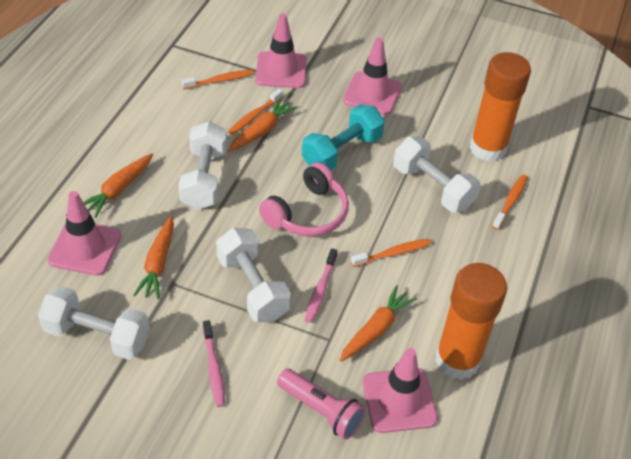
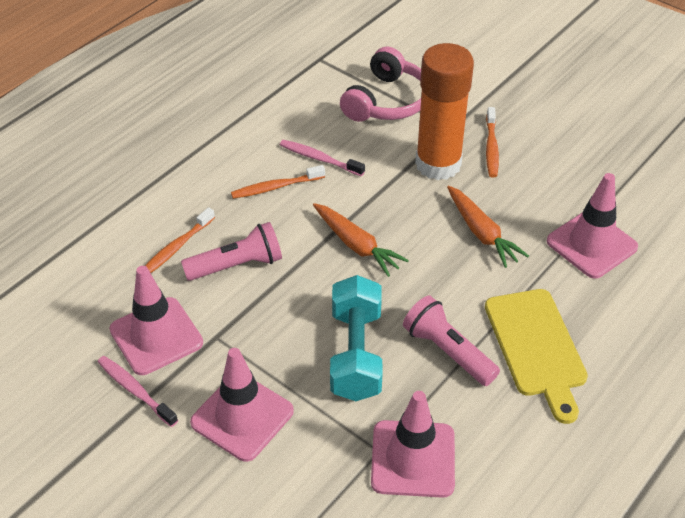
orange carrot: [83,153,153,218] [133,215,174,299] [228,98,298,152] [340,285,417,362] = 4 -> [313,203,409,277] [447,186,529,268] = 2
orange glue stick: [435,263,507,380] [469,52,531,162] = 2 -> [415,43,474,180] = 1
orange toothbrush: [182,70,254,89] [228,88,283,135] [351,239,431,267] [492,175,528,230] = 4 -> [145,207,215,273] [231,165,325,199] [486,107,499,177] = 3
pink flashlight: [277,369,366,439] = 1 -> [181,222,282,281] [403,295,500,386] = 2
white dumbbell: [38,286,150,360] [178,121,227,209] [216,228,291,322] [393,136,481,212] = 4 -> none = 0
yellow cutting board: none = 0 -> [485,289,588,424] = 1

